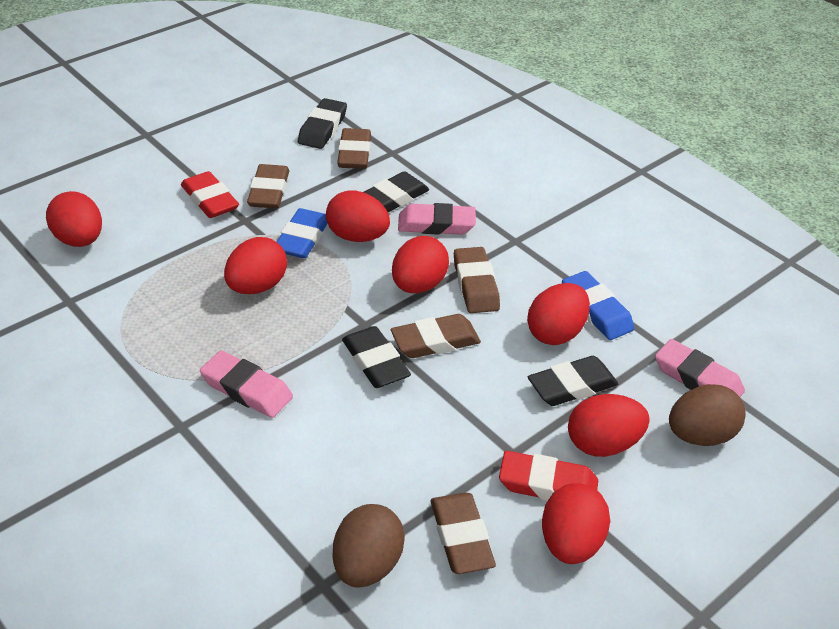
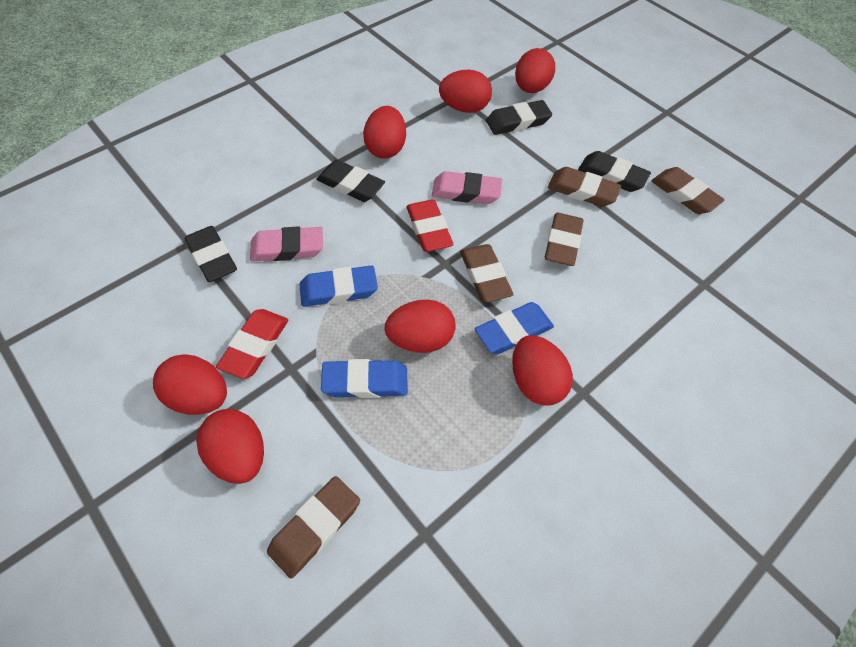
blue eraser: [277,208,328,258] [562,271,634,340] = 2 -> [299,265,378,307] [321,359,408,398] [475,302,554,354] = 3
brown egg: [332,504,405,588] [669,384,746,446] = 2 -> none = 0
pink eraser: [200,351,293,418] [398,203,476,235] [655,339,745,397] = 3 -> [250,226,323,261] [432,171,502,204] = 2

